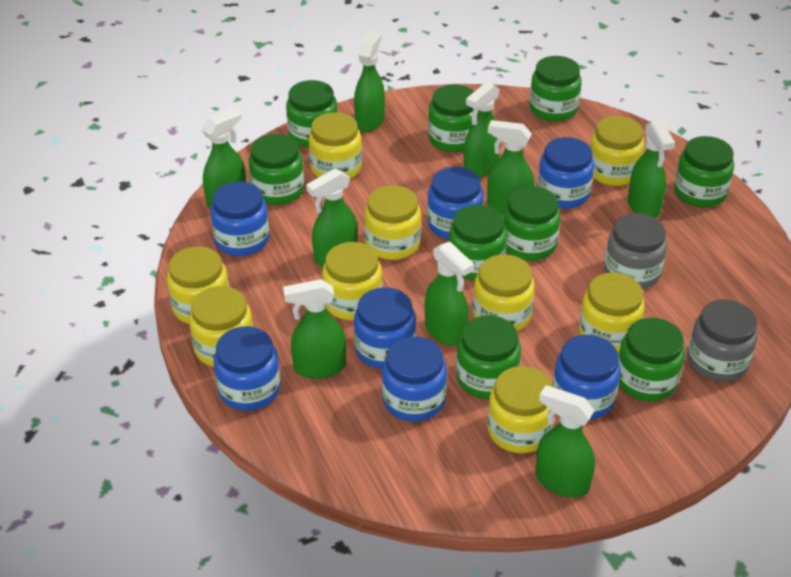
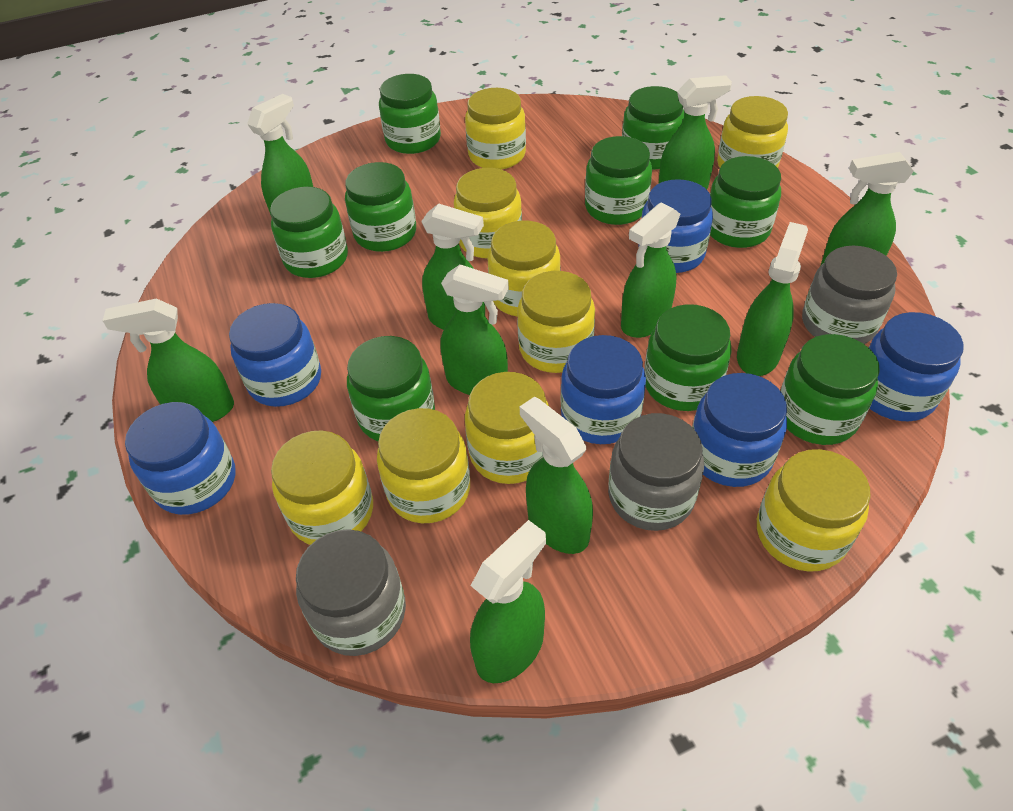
blue jar: [210,182,269,256] [214,326,280,411] [354,287,416,369] [382,336,447,422] [427,167,484,240] [537,137,594,209] [553,335,620,420] = 7 -> [125,402,235,515] [229,303,321,407] [561,335,646,444] [638,179,713,273] [692,373,787,487] [868,312,964,421] = 6
green spray bottle: [201,108,246,209] [283,279,346,379] [306,169,358,267] [354,31,385,132] [425,241,474,346] [464,82,501,177] [487,120,535,214] [535,385,595,498] [628,120,675,218] = 9 -> [103,298,234,422] [247,94,313,217] [421,203,485,330] [440,265,509,395] [470,520,546,683] [520,397,593,554] [621,203,680,338] [659,75,732,189] [737,222,808,376] [821,152,914,265] = 10
grey jar: [604,213,667,289] [688,299,758,382] = 2 -> [296,529,406,656] [608,413,704,531] [802,246,897,344] = 3

